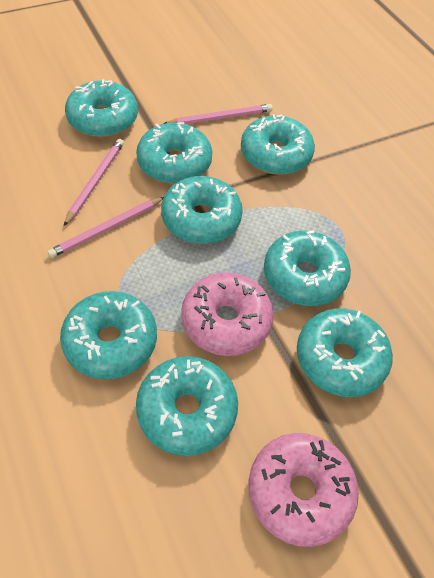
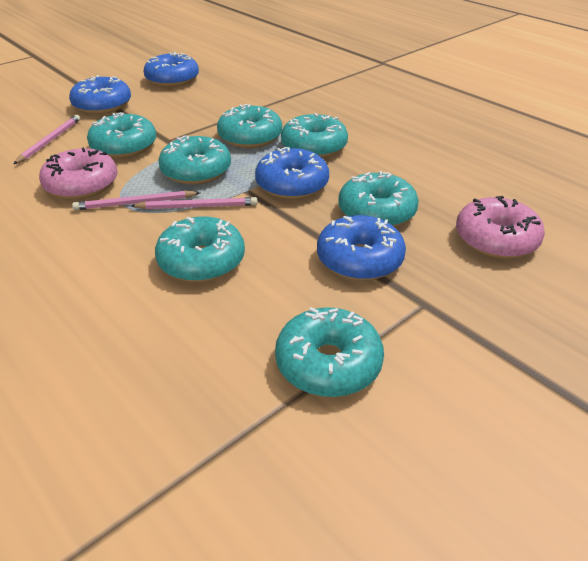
blue donut: none = 0 -> [69,75,131,114] [144,52,199,87] [255,147,329,199] [317,215,406,281] = 4
turquoise donut: [60,291,157,379] [65,79,138,137] [136,122,212,184] [136,356,238,456] [161,176,243,244] [241,114,315,175] [264,230,351,306] [297,308,393,397] = 8 -> [87,112,156,158] [155,216,245,282] [158,136,231,185] [217,104,282,148] [275,307,384,397] [281,113,348,158] [338,171,419,227] = 7

